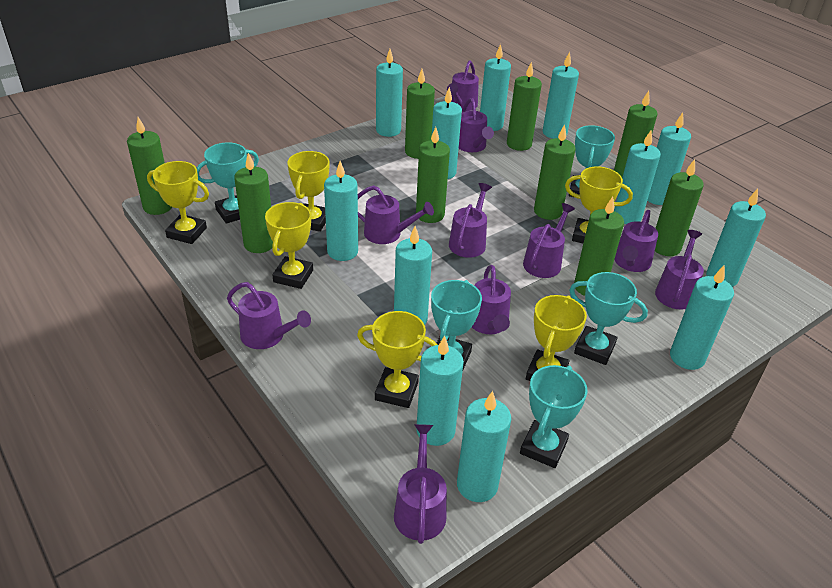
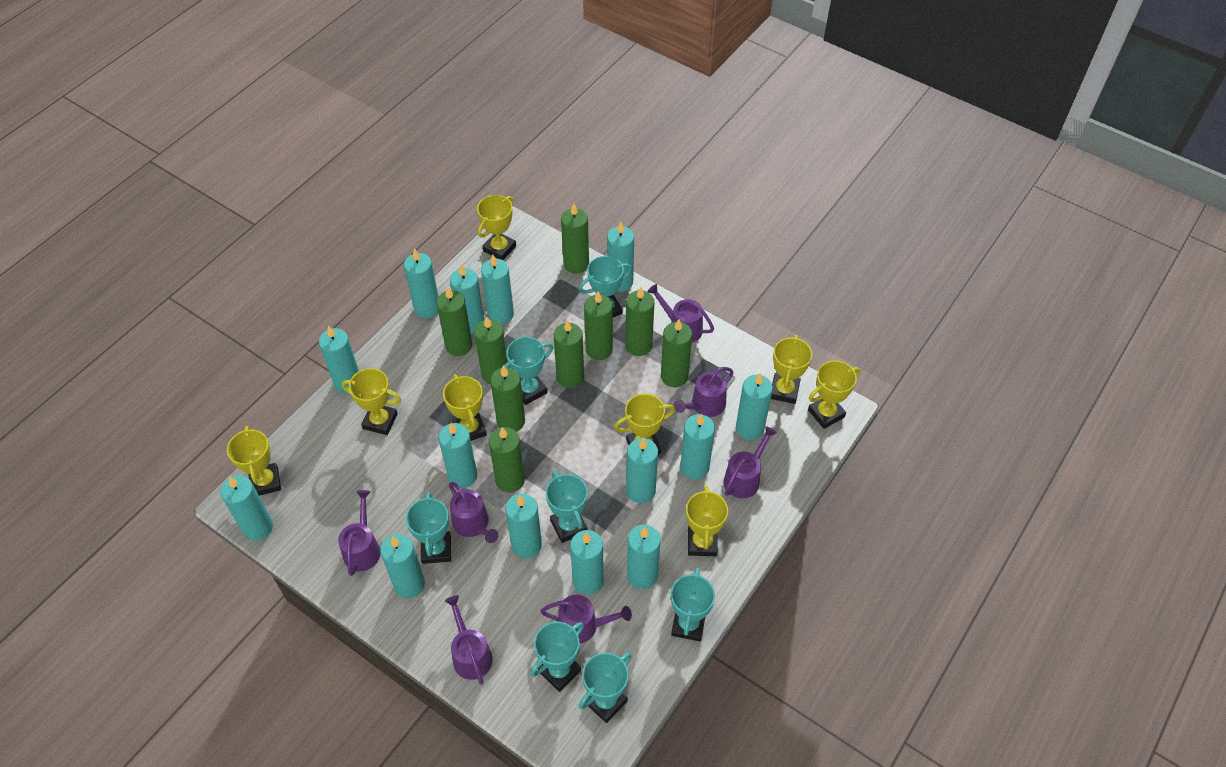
purple watering can: [227,282,311,349] [358,185,434,244] [394,424,447,544] [447,60,479,111] [449,183,492,258] [459,98,494,152] [472,265,511,334] [523,203,575,278] [614,210,658,272] [655,230,704,309] = 10 -> [338,490,381,576] [445,595,493,685] [449,482,499,543] [540,595,632,644] [647,284,714,343] [674,367,734,417] [724,426,777,498] = 7
turquoise candle: [324,161,358,261] [376,49,403,137] [394,226,432,325] [416,335,464,446] [432,87,462,179] [457,391,511,502] [480,44,511,131] [543,52,579,139] [614,130,661,224] [647,112,691,205] [670,266,734,370] [706,189,766,287] = 12 -> [221,476,273,541] [319,325,359,394] [380,534,425,598] [404,249,439,318] [439,423,477,488] [450,264,484,334] [481,255,514,324] [506,494,542,558] [570,530,604,594] [607,222,634,292] [626,438,658,503] [627,525,661,589] [680,414,715,480] [736,373,773,440] = 14
turquoise trophy: [197,142,259,224] [431,280,482,372] [520,365,587,468] [569,125,615,197] [569,272,648,365] = 5 -> [406,492,451,564] [504,337,553,405] [530,622,584,692] [546,471,588,543] [579,256,632,317] [579,653,632,723] [671,568,715,642] = 7
yellow trophy: [147,161,209,244] [265,202,313,289] [287,151,329,232] [357,311,437,408] [526,295,587,381] [565,166,633,243] = 6 -> [227,426,281,496] [341,368,401,435] [443,374,487,441] [477,195,516,260] [614,394,675,454] [686,485,728,556] [771,335,812,404] [808,360,860,429] = 8

